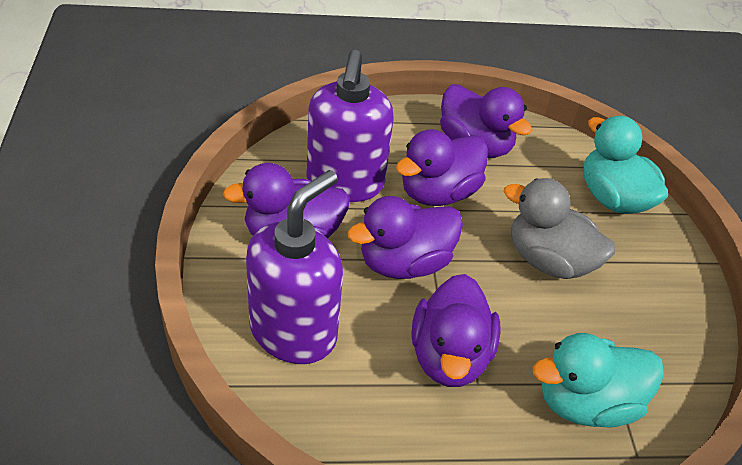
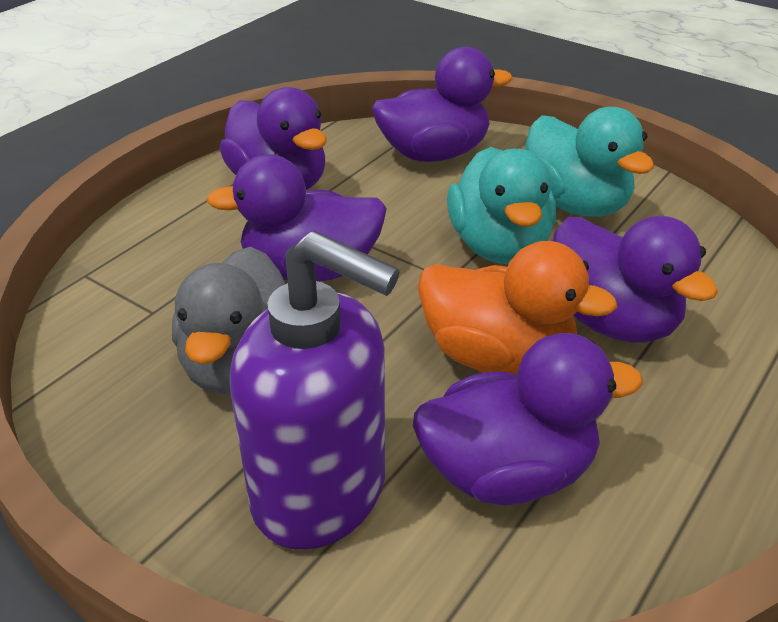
orange duck: none = 0 -> [418,241,617,375] = 1
purple soap dispenser: [246,170,343,364] [306,50,394,202] = 2 -> [230,231,400,550] = 1

